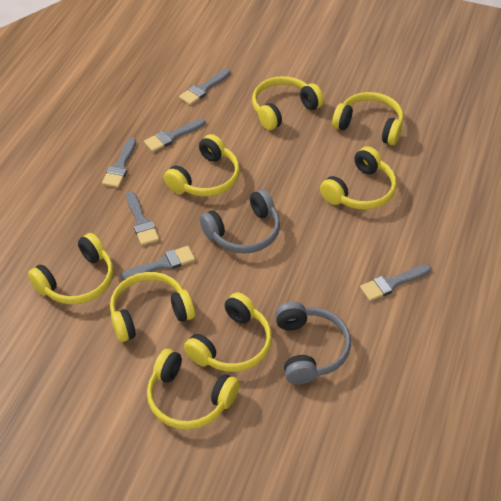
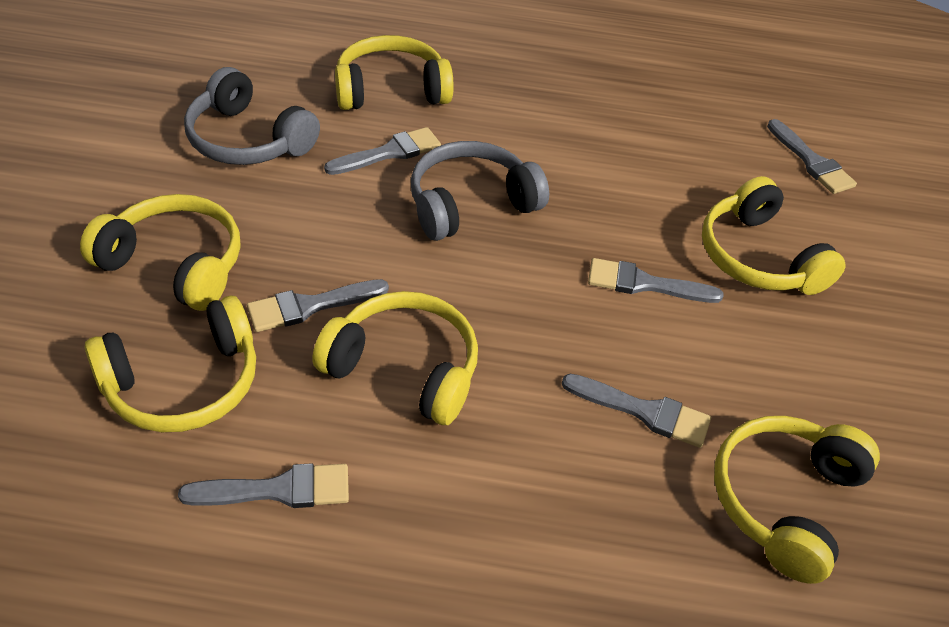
yellow headphones: [28,233,113,305] [110,272,195,342] [147,349,240,429] [164,134,240,197] [184,292,272,372] [252,76,324,130] [320,146,397,210] [332,92,404,145] = 8 -> [80,194,240,311] [85,295,256,432] [312,291,478,425] [335,35,454,110] [702,176,846,295] [714,416,880,584] = 6

